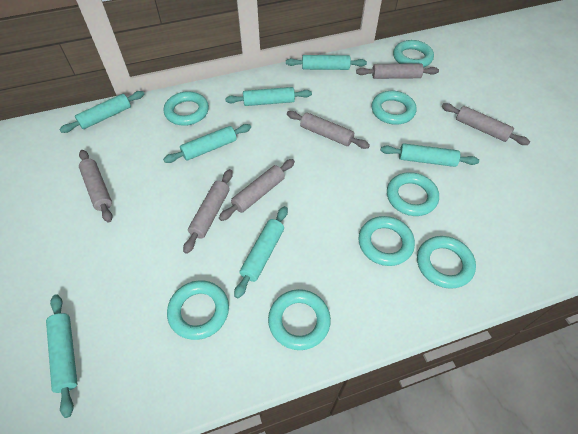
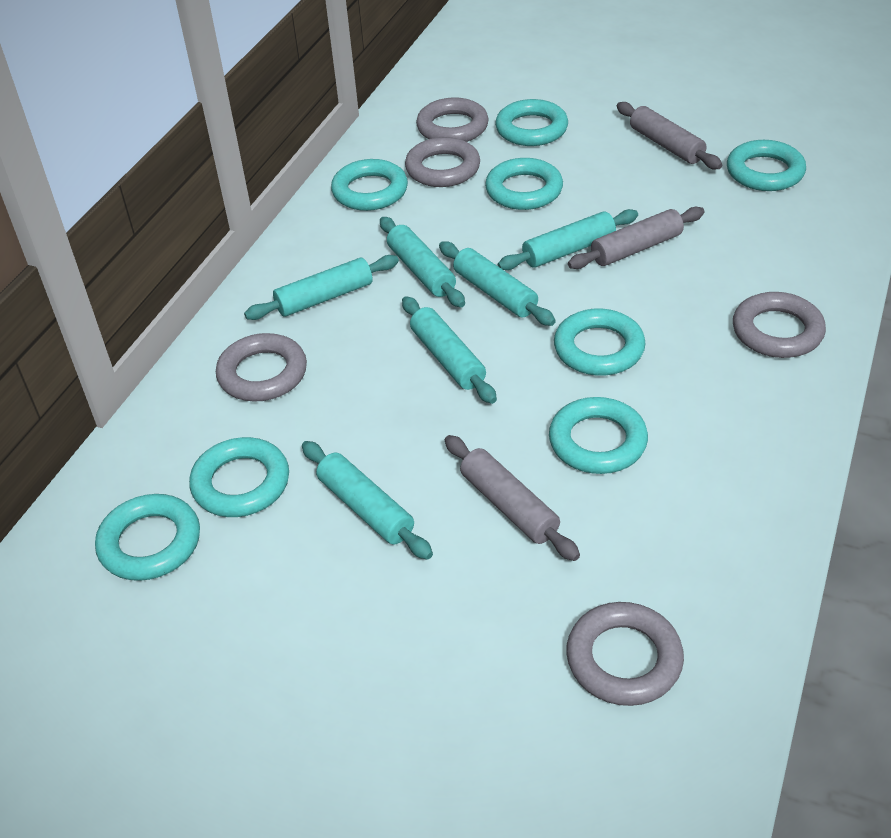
grey ring: none = 0 -> [216,333,307,401] [405,137,480,187] [416,98,488,142] [566,602,684,706] [733,292,826,358] = 5
grey rolling pin: [79,150,113,223] [183,169,233,254] [219,159,295,221] [287,111,370,149] [356,63,439,79] [442,103,530,145] = 6 -> [445,435,580,561] [568,207,705,269] [617,102,722,169] = 3
turquoise rolling pin: [46,294,77,418] [59,91,144,133] [163,124,251,163] [225,87,312,106] [234,206,288,299] [286,55,367,70] [381,143,479,167] = 7 -> [244,255,399,320] [302,441,433,560] [380,217,465,307] [402,296,497,404] [439,241,556,326] [498,209,638,270] = 6

